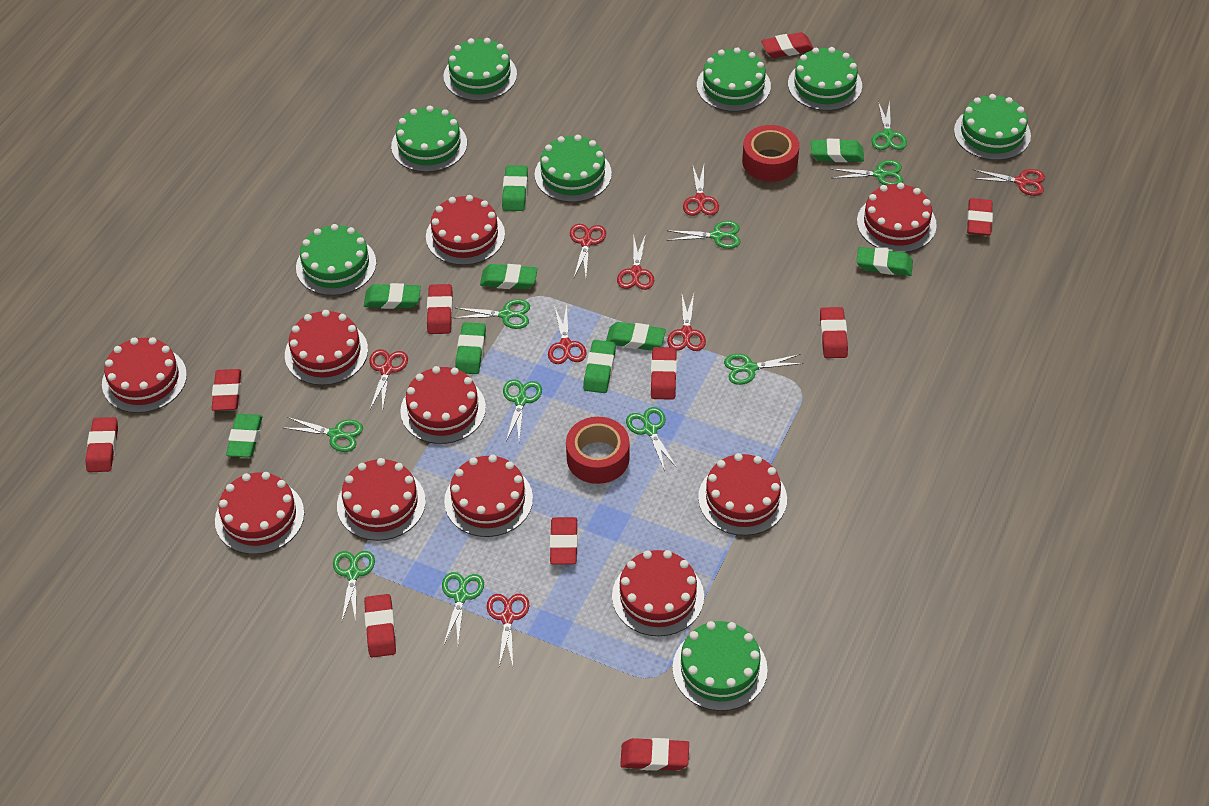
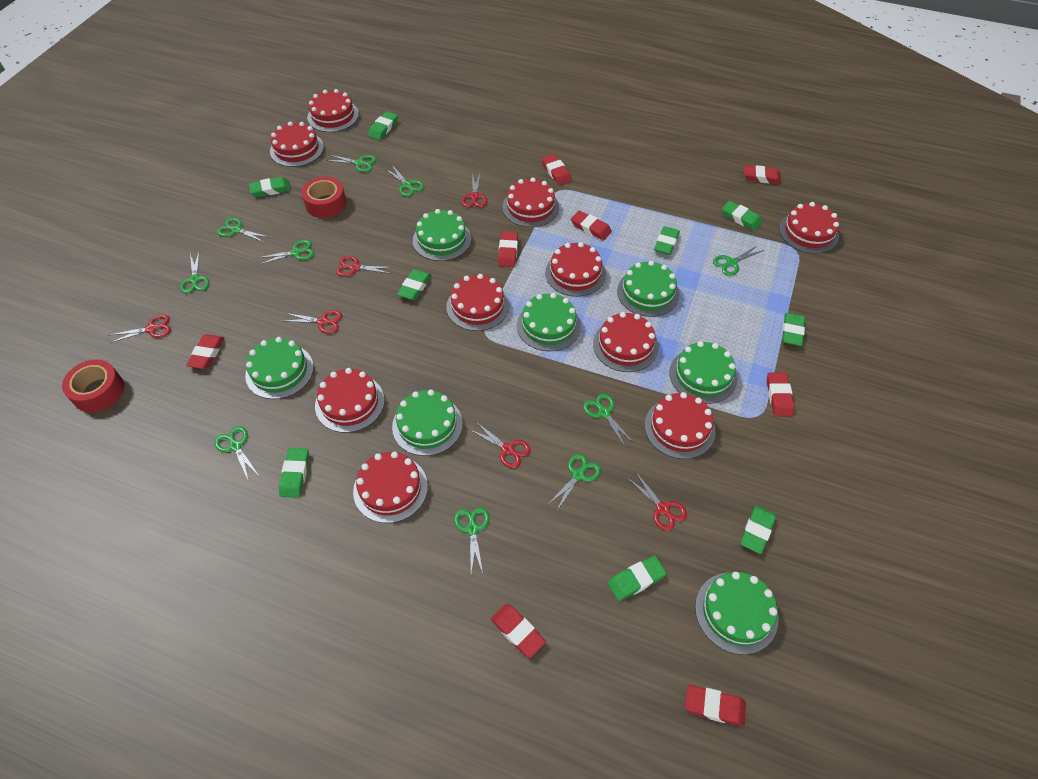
green cake: [296,224,376,296] [391,106,467,172] [443,38,517,101] [535,135,612,202] [673,621,768,711] [697,47,771,112] [788,47,862,111] [954,94,1031,160] = 8 -> [245,337,314,399] [392,389,463,456] [413,209,471,261] [517,293,581,351] [617,261,679,317] [669,341,737,404] [695,572,779,655] = 7
red eraser: [85,417,118,472] [211,369,241,411] [364,594,396,658] [427,284,453,334] [550,517,578,564] [620,738,689,771] [651,347,677,400] [761,32,813,58] [820,307,848,358] [967,198,993,236] = 10 -> [186,335,224,369] [491,604,546,658] [498,232,518,267] [542,154,572,185] [571,211,612,241] [685,685,746,727] [744,165,781,184] [767,372,795,417] = 8
red scissors: [369,349,408,410] [487,594,529,666] [548,304,586,364] [570,224,606,277] [617,234,654,290] [667,294,706,351] [683,164,719,216] [972,169,1045,196] = 8 -> [110,314,171,343] [285,310,342,334] [336,256,394,277] [461,174,487,207] [469,421,531,468] [627,471,687,531] = 6

